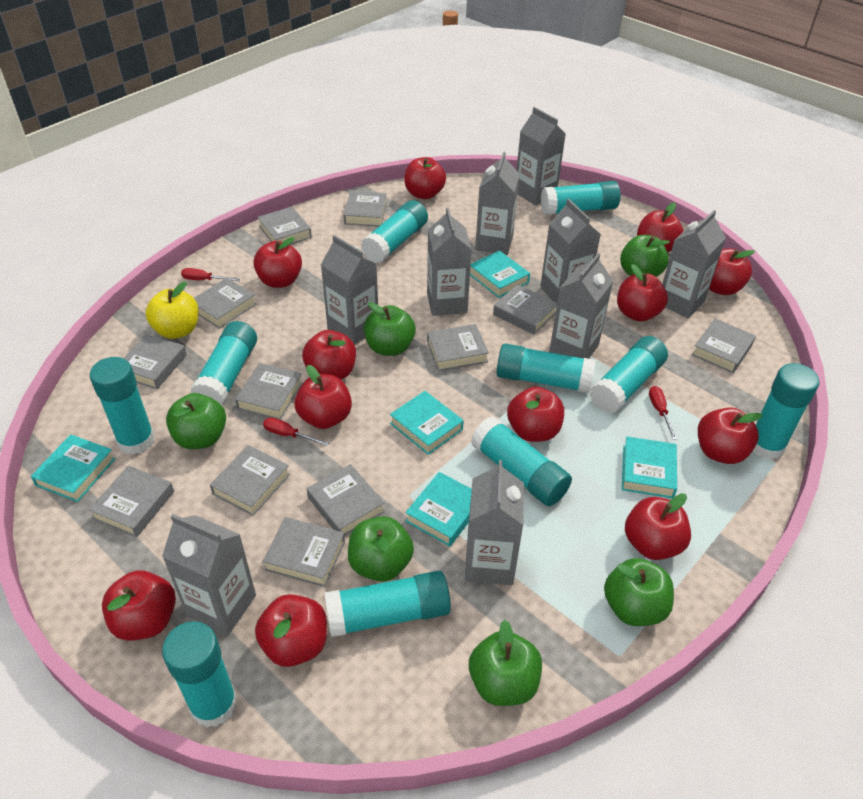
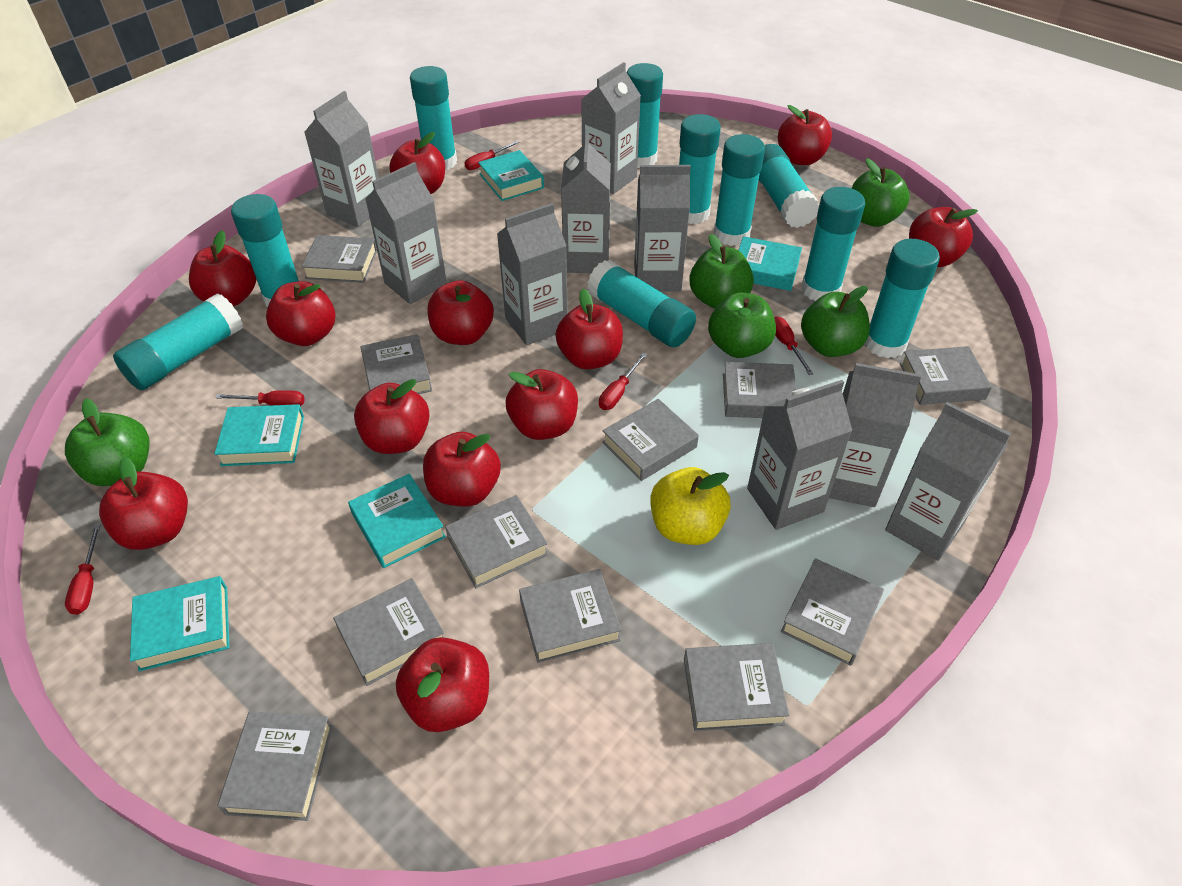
green apple: [166,393,226,449] [348,516,414,582] [364,302,416,356] [469,620,542,706] [604,558,674,626] [620,235,670,277] = 6 -> [65,399,149,486] [689,234,754,309] [708,292,776,358] [801,286,870,357] [852,158,910,227] = 5
grey book: [89,465,174,537] [123,334,187,389] [194,278,256,329] [210,445,290,516] [235,363,303,420] [258,207,312,245] [262,517,345,587] [307,464,385,536] [344,191,387,227] [427,324,489,371] [493,284,557,335] [692,319,756,373] = 12 -> [218,711,333,821] [301,235,377,283] [333,578,444,686] [361,334,432,394] [445,495,548,588] [519,569,621,663] [602,399,699,481] [684,643,789,731] [723,362,797,418] [781,558,884,666] [900,346,992,405] = 11
red screwdriver: [181,268,240,281] [263,418,329,446] [649,386,677,440] = 3 -> [65,525,100,615] [215,390,305,406] [465,141,519,170] [599,353,647,410] [774,316,814,375] = 5

